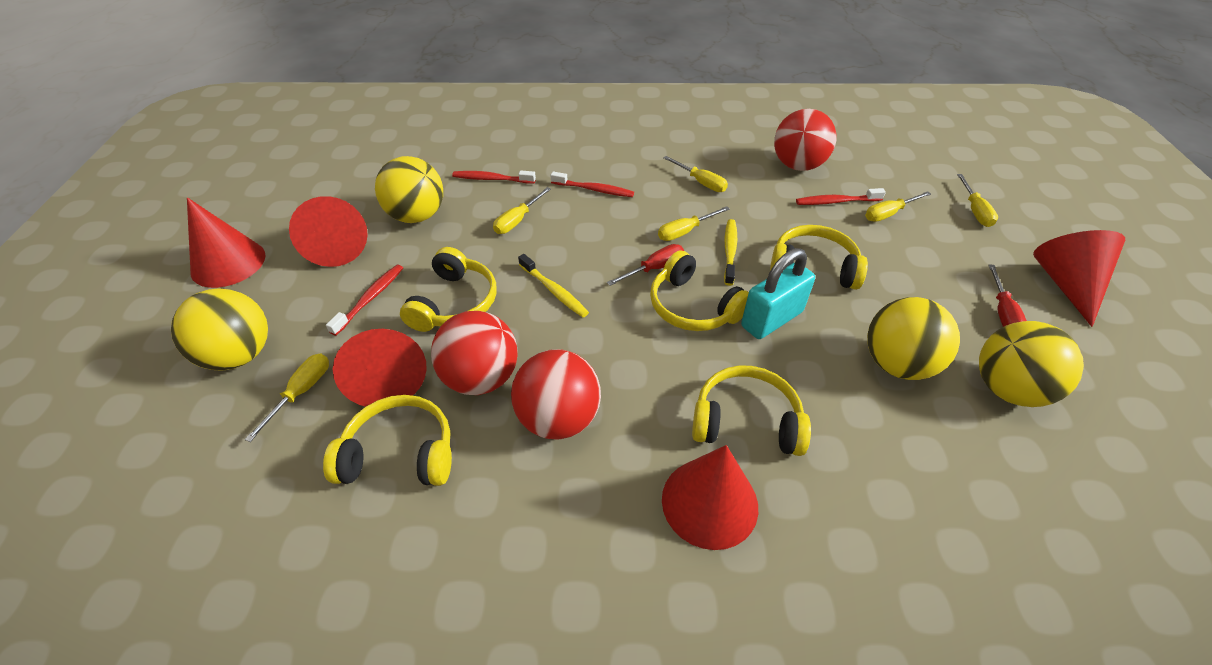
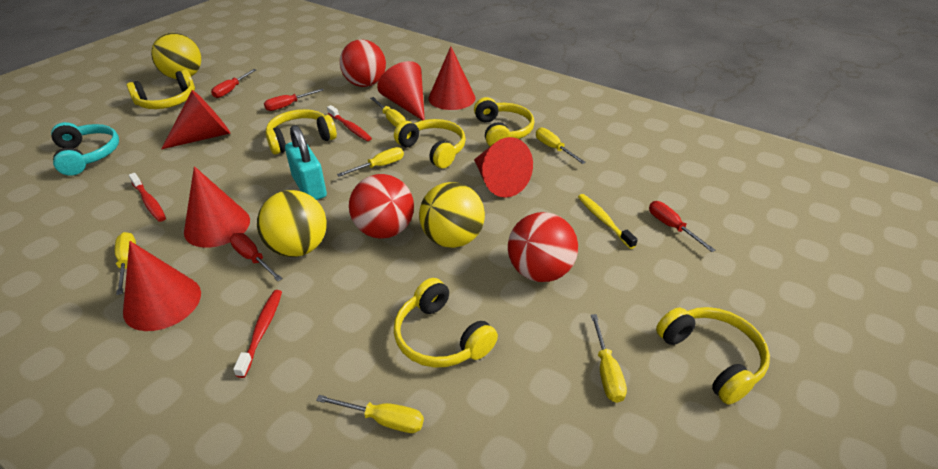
red cone: [187,197,265,288] [289,196,368,267] [333,329,427,407] [662,445,758,550] [1033,230,1125,327] = 5 -> [123,241,201,331] [161,90,230,149] [184,166,250,248] [377,61,425,121] [428,46,475,110] [474,137,533,198] = 6
red screwdriver: [607,244,684,286] [989,264,1027,327] = 2 -> [211,69,256,98] [230,233,283,281] [264,89,324,111] [649,201,715,252] = 4
red toothbrush: [326,265,403,336] [452,171,536,184] [550,172,634,197] [796,188,886,205] = 4 -> [129,173,166,222] [233,290,282,378] [327,105,372,141] = 3
turquoise headphones: none = 0 -> [51,122,119,176] = 1
yellow ball: [171,288,268,371] [375,156,443,223] [867,297,960,380] [979,321,1084,407] = 4 -> [151,33,201,79] [257,190,327,257] [419,182,485,248] = 3
yellow headphones: [323,395,452,486] [400,247,497,332] [650,250,749,331] [692,365,811,456] [770,225,868,290] = 5 -> [127,70,195,109] [266,109,337,155] [394,119,466,168] [394,278,498,368] [474,97,534,146] [656,307,770,404] = 6
yellow toothbrush: [518,254,589,317] [724,219,737,286] = 2 -> [578,194,638,249] = 1

